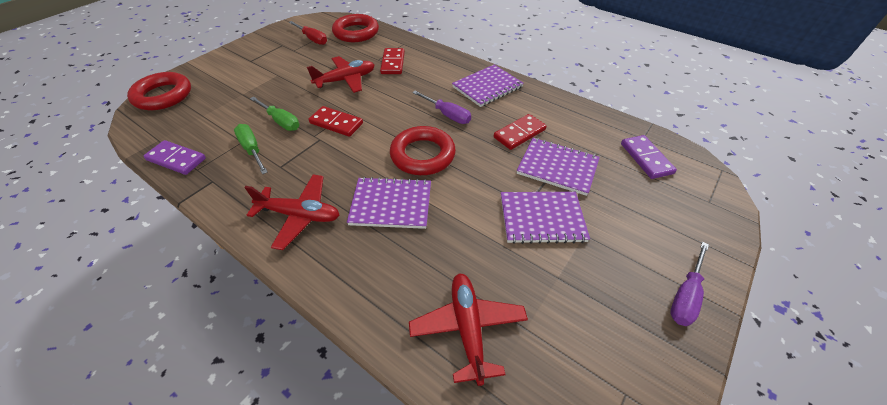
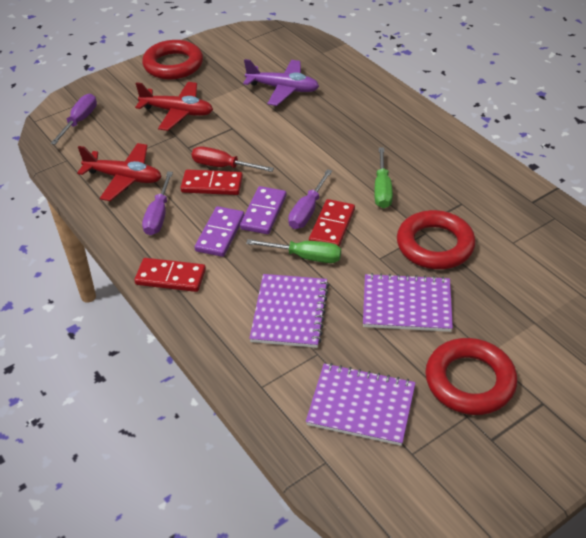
purple notebook: [347,177,431,229] [452,65,524,107] [501,192,590,244] [517,138,600,196] = 4 -> [249,274,329,348] [306,363,416,446] [363,273,453,332] = 3
purple plane: none = 0 -> [243,59,319,106] = 1
purple screwdriver: [412,90,471,124] [670,242,709,326] = 2 -> [51,94,97,145] [142,172,173,235] [288,169,332,229] = 3
red plane: [244,174,339,250] [307,56,375,93] [409,273,528,386] = 3 -> [77,143,162,201] [135,82,213,131] = 2

